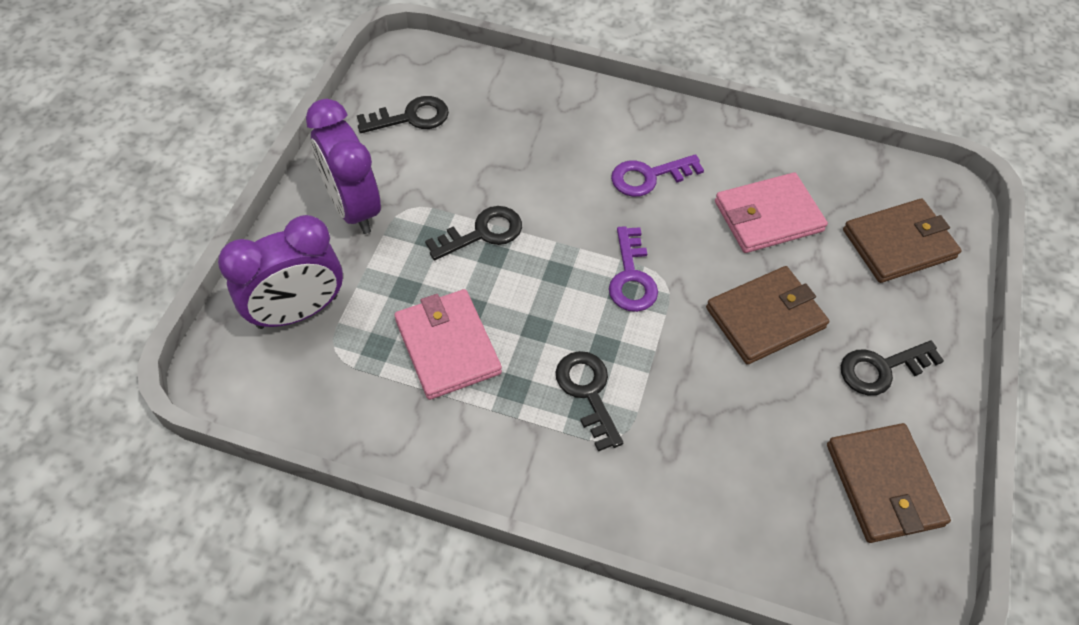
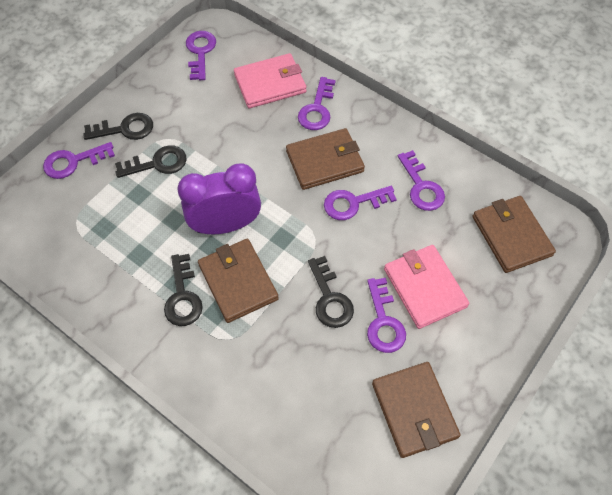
brown wallet: [706,266,829,365] [827,423,951,543] [843,199,962,283] = 3 -> [198,239,279,323] [286,128,365,190] [372,362,461,458] [473,196,556,273] = 4
purple clock: [218,215,343,329] [306,99,381,234] = 2 -> [178,163,261,234] = 1
purple key: [609,226,658,312] [611,154,704,197] = 2 -> [43,142,115,179] [186,31,216,80] [298,77,336,130] [324,186,397,220] [367,278,406,353] [398,150,445,211] = 6

